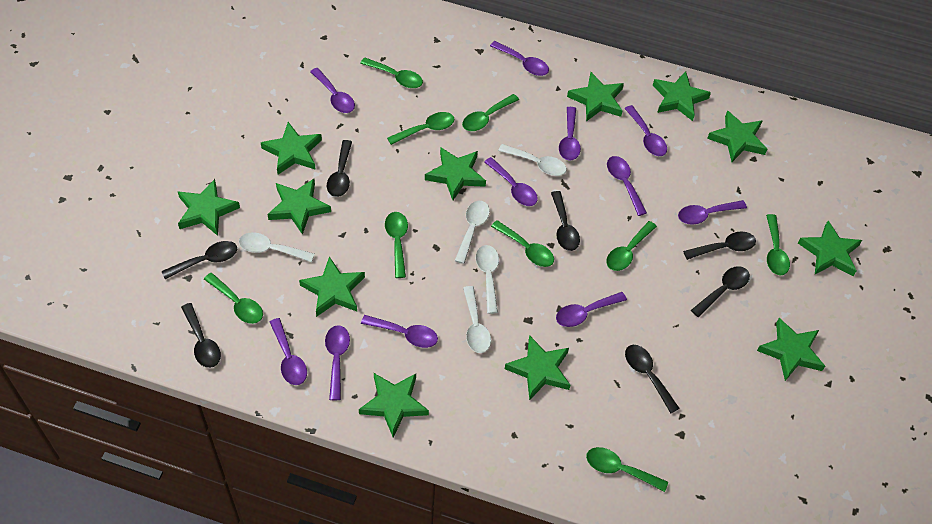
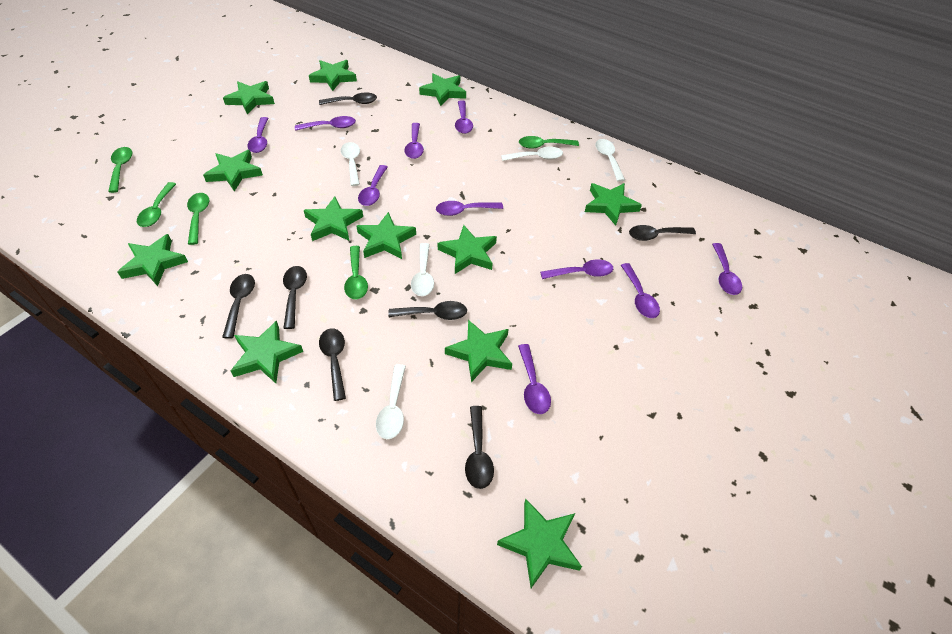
green spoon: [204,273,263,324] [360,57,423,88] [385,212,408,278] [387,112,454,145] [462,94,519,131] [491,220,554,267] [586,447,668,492] [606,221,657,271] [766,214,790,275] = 9 -> [108,147,132,193] [137,182,176,227] [187,193,209,245] [344,246,368,299] [519,136,579,149] = 5
purple spoon: [270,318,307,385] [310,68,355,113] [325,325,350,400] [361,315,438,348] [484,157,538,206] [490,41,549,76] [556,292,627,327] [559,107,581,161] [607,156,647,216] [624,105,667,156] [678,200,747,224] = 11 -> [247,117,268,153] [295,116,356,131] [358,165,388,206] [404,123,424,159] [436,201,503,216] [455,100,473,134] [518,344,551,414] [540,259,613,279] [621,263,660,318] [712,243,742,295] = 10

